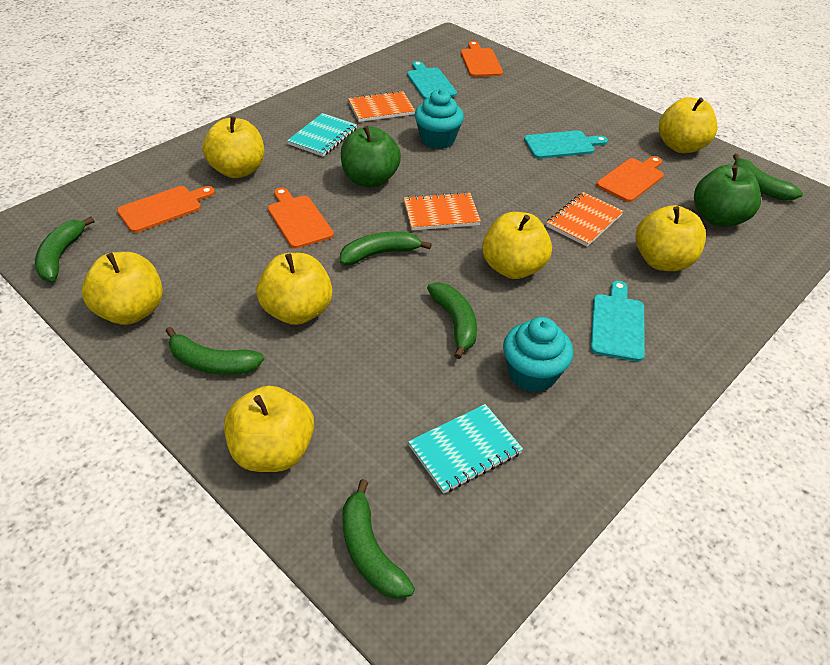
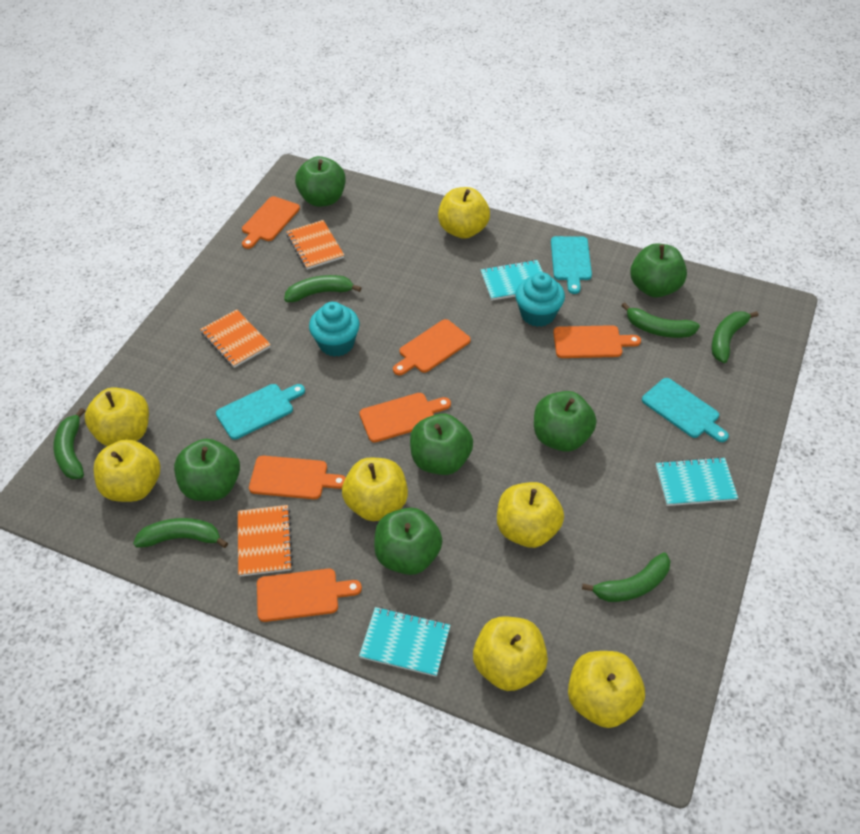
green apple: [341,126,401,187] [694,165,761,227] = 2 -> [174,439,240,501] [295,156,346,207] [374,508,442,575] [410,413,473,475] [534,391,597,452] [630,243,687,298] = 6
orange cutting board: [117,186,215,233] [268,187,334,249] [461,41,503,77] [596,156,664,202] = 4 -> [242,196,300,249] [249,456,346,499] [257,569,362,622] [359,393,451,443] [393,319,471,375] [553,325,641,358] = 6
turquoise notebook: [287,113,357,157] [408,404,523,494] = 2 -> [359,607,451,677] [481,260,543,301] [656,457,738,506] = 3

